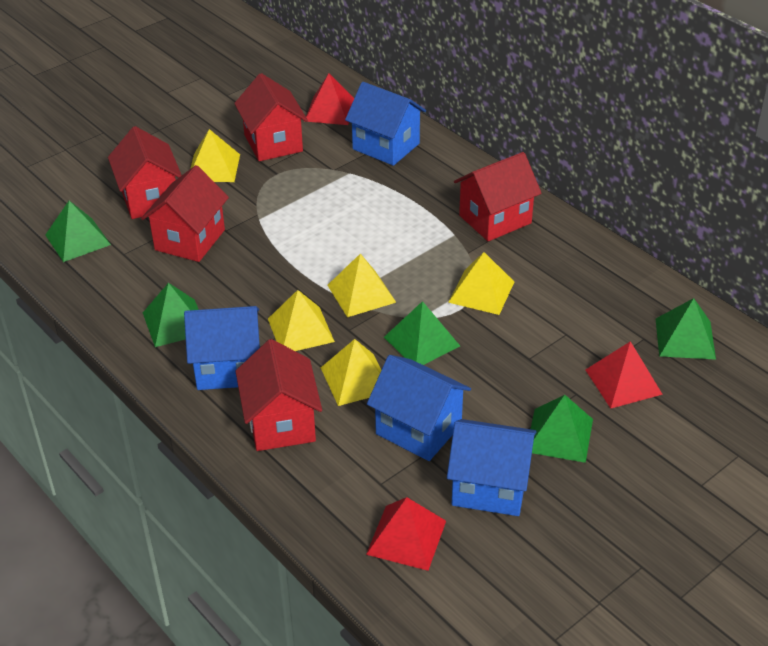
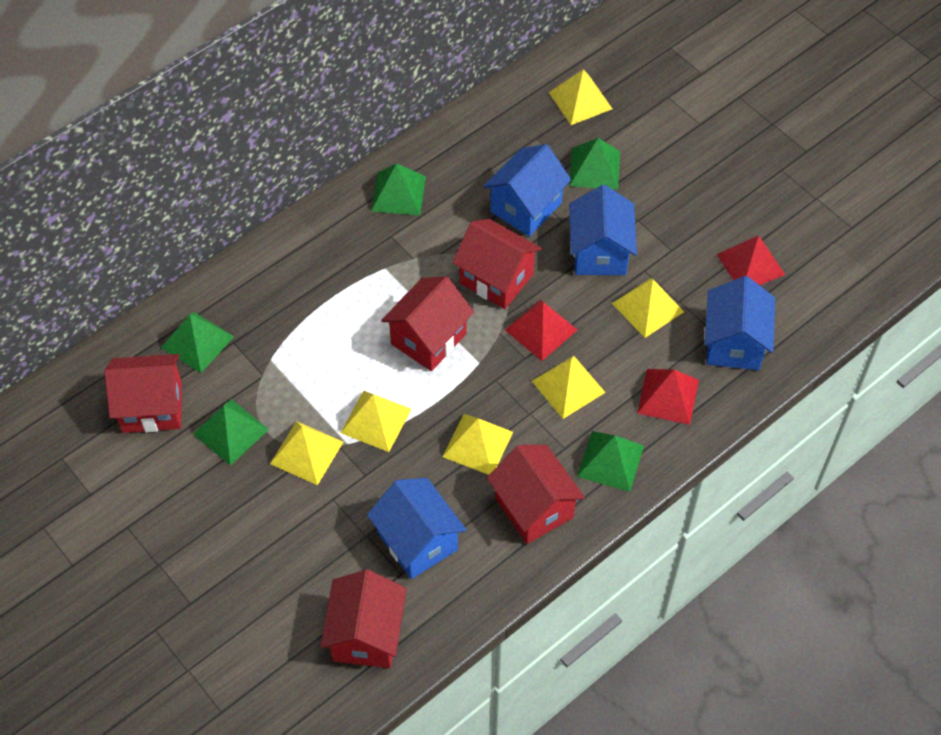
yellow pyramid: [190,129,240,182] [268,290,335,351] [321,339,381,406] [327,254,396,317] [448,252,514,315] = 5 -> [270,421,343,485] [341,391,412,452] [442,414,513,475] [532,356,606,419] [549,69,612,125] [612,278,684,338] = 6

